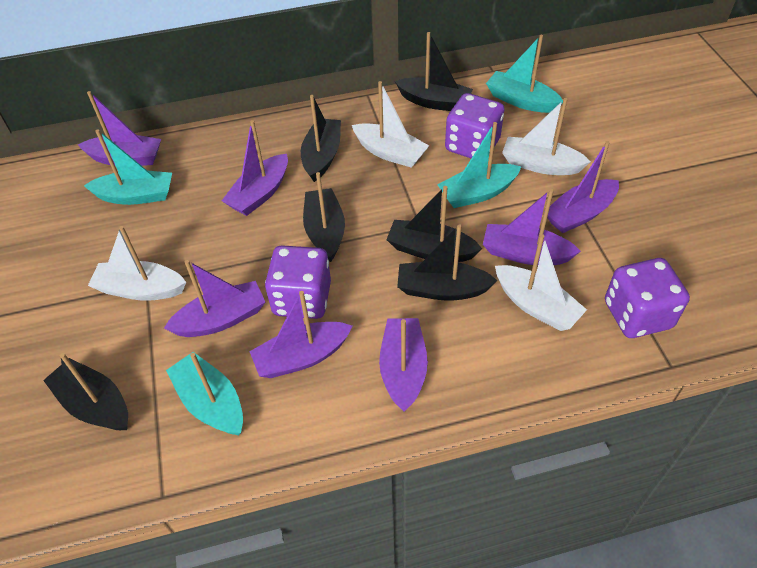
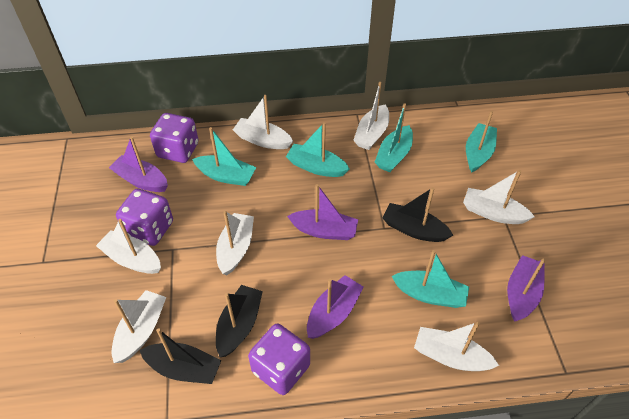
black boat: [43,353,128,430] [301,95,341,182] [303,172,345,262] [386,186,482,262] [395,32,473,111] [397,224,498,301] = 6 -> [140,328,221,384] [216,285,263,357] [382,187,453,242] = 3
purple boat: [78,91,161,166] [164,260,265,337] [222,120,288,216] [249,291,352,378] [379,318,428,412] [483,189,581,266] [547,141,619,233] = 7 -> [109,137,168,192] [287,184,358,240] [307,275,364,339] [507,255,545,322] = 4
turquoise boat: [84,129,172,205] [166,352,243,435] [437,122,521,208] [486,35,563,113] = 4 -> [192,127,256,186] [286,122,350,177] [375,103,413,172] [392,250,469,308] [466,111,497,173] = 5
white boat: [88,226,186,301] [352,81,429,168] [495,234,587,331] [502,98,591,175] = 4 -> [96,219,161,274] [111,290,166,363] [216,211,254,276] [233,95,293,149] [353,82,389,150] [414,322,499,371] [463,170,535,224] = 7

